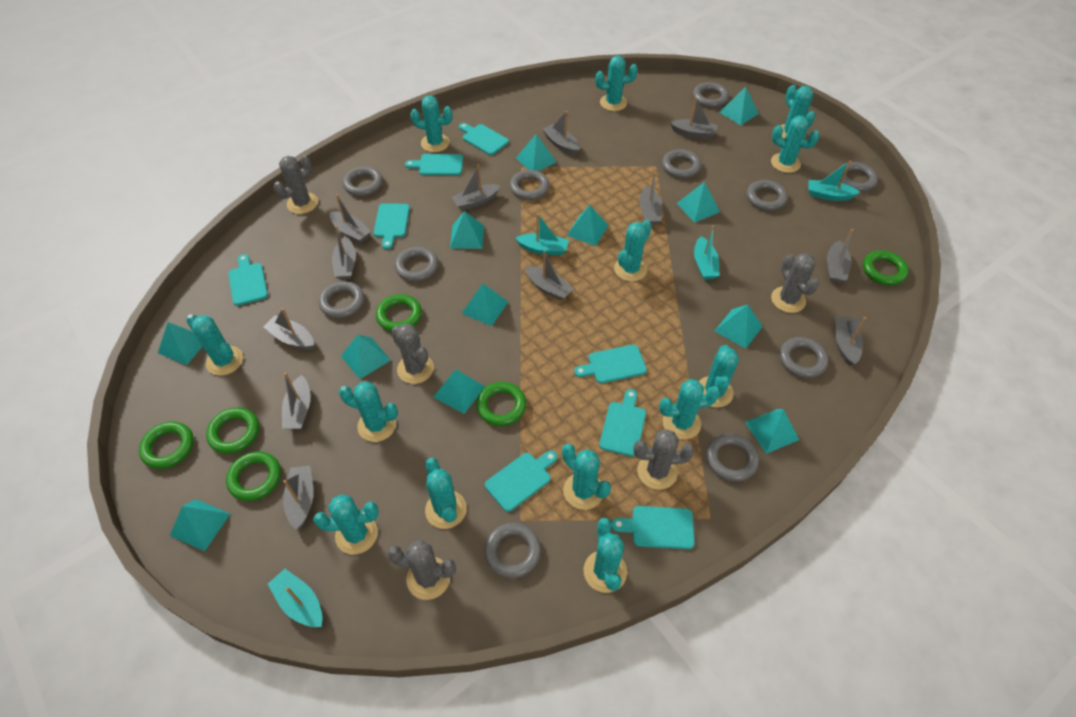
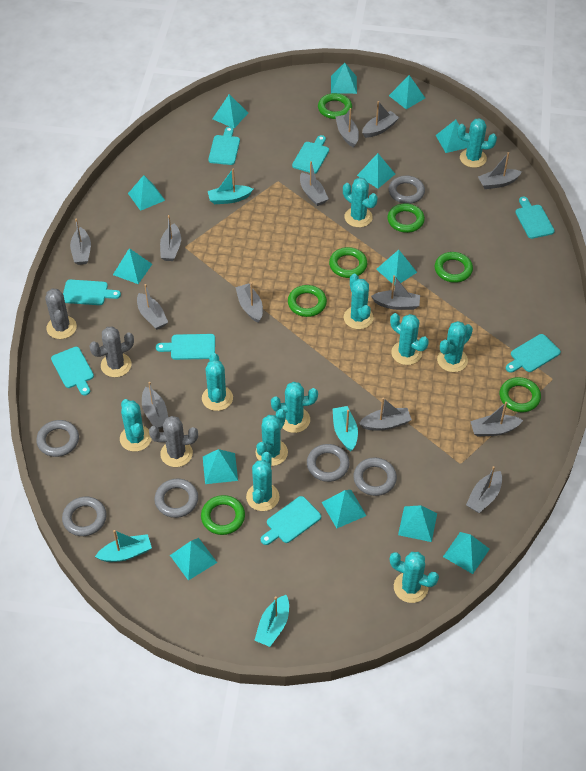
green ring: [139,422,194,469] [206,407,259,454] [226,451,281,501] [376,294,422,332] [476,382,526,426] [863,250,909,285] = 6 -> [201,495,245,535] [288,285,327,317] [318,93,352,119] [329,247,367,278] [387,203,425,233] [435,252,473,283] [500,377,541,413] = 7
grey boat: [264,308,314,350] [282,373,311,429] [283,466,314,530] [330,194,371,243] [332,226,356,280] [451,164,500,210] [525,251,574,301] [542,111,579,155] [639,172,662,225] [670,97,718,139] [827,229,853,283] [835,316,866,366] = 12 -> [70,219,91,265] [137,284,168,330] [142,382,168,429] [160,215,181,261] [235,282,263,323] [300,161,329,206] [336,108,359,148] [359,398,412,431] [362,101,399,138] [371,275,420,310] [466,466,502,513] [470,402,523,436] [478,152,522,189] = 13
grey cactus: [274,155,318,214] [387,540,456,600] [391,323,434,384] [634,429,694,490] [771,253,819,313] = 5 -> [45,288,77,339] [89,326,134,377] [149,416,198,467] = 3
grey ring: [319,281,364,318] [343,166,383,196] [395,247,438,282] [484,522,541,578] [510,170,550,200] [662,149,701,178] [693,82,729,108] [706,433,759,482] [746,180,788,211] [779,337,829,378] [840,162,878,192] = 11 -> [36,420,79,457] [62,497,107,536] [155,479,198,518] [307,444,350,482] [353,458,397,496] [389,176,425,204] = 6
turquoise cactus: [186,314,243,376] [313,494,379,554] [339,382,398,442] [410,96,453,152] [425,458,467,529] [562,444,611,510] [583,518,627,593] [595,56,638,111] [614,220,652,281] [659,379,720,440] [699,345,739,408] [771,116,820,173] [781,85,815,138] = 13 -> [120,399,152,452] [202,353,233,411] [246,452,279,511] [256,409,288,466] [271,382,318,433] [343,178,378,227] [344,274,373,329] [390,313,429,365] [390,552,439,603] [437,321,473,372] [457,118,497,168] = 11
turquoise pyramid: [158,322,203,365] [170,499,230,551] [341,335,391,379] [434,369,485,414] [450,211,484,249] [461,283,508,326] [516,134,556,171] [567,205,609,246] [677,182,720,223] [715,304,763,349] [719,87,759,125] [745,409,799,454] = 12 -> [113,248,152,284] [128,175,165,211] [170,538,217,580] [203,449,238,484] [212,94,248,128] [322,490,367,528] [331,63,357,94] [357,153,395,188] [376,250,417,286] [389,75,425,109] [398,505,437,542] [436,120,468,153] [443,532,490,574] = 13

